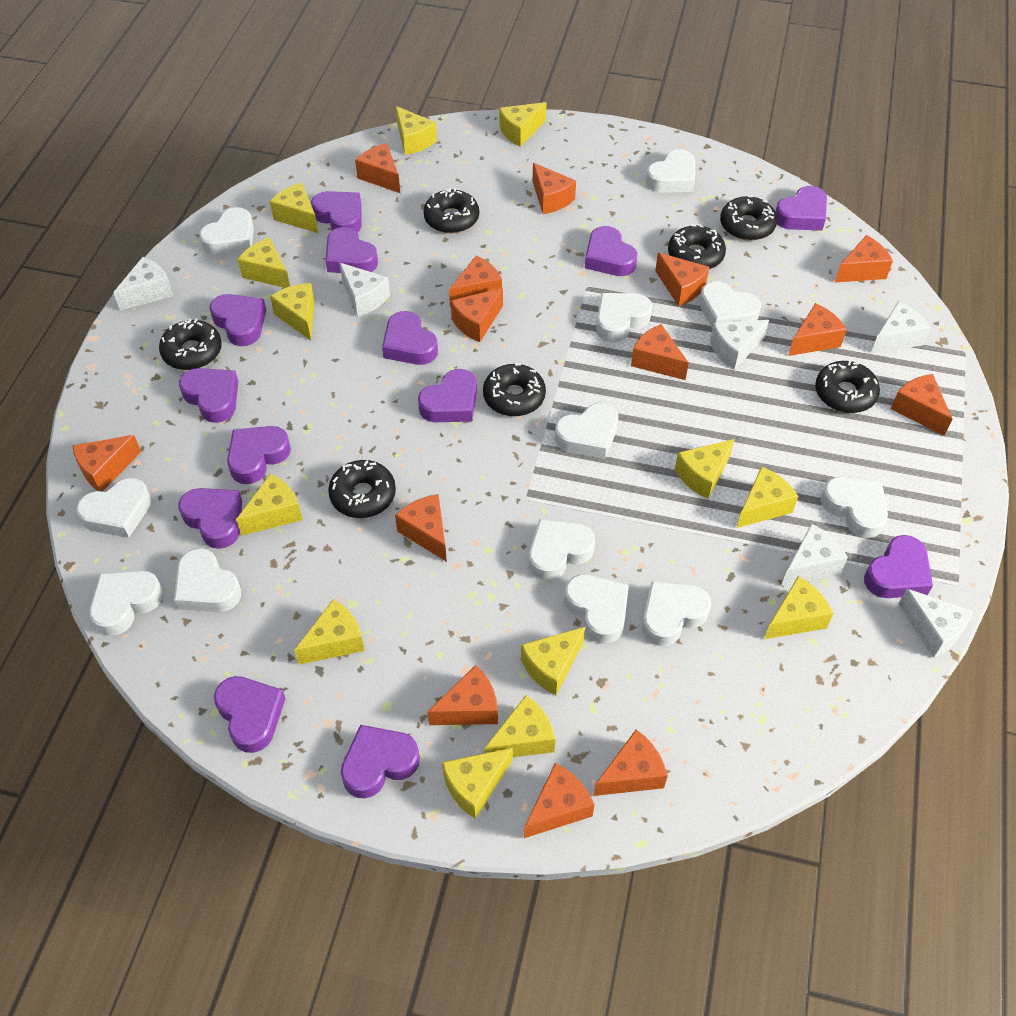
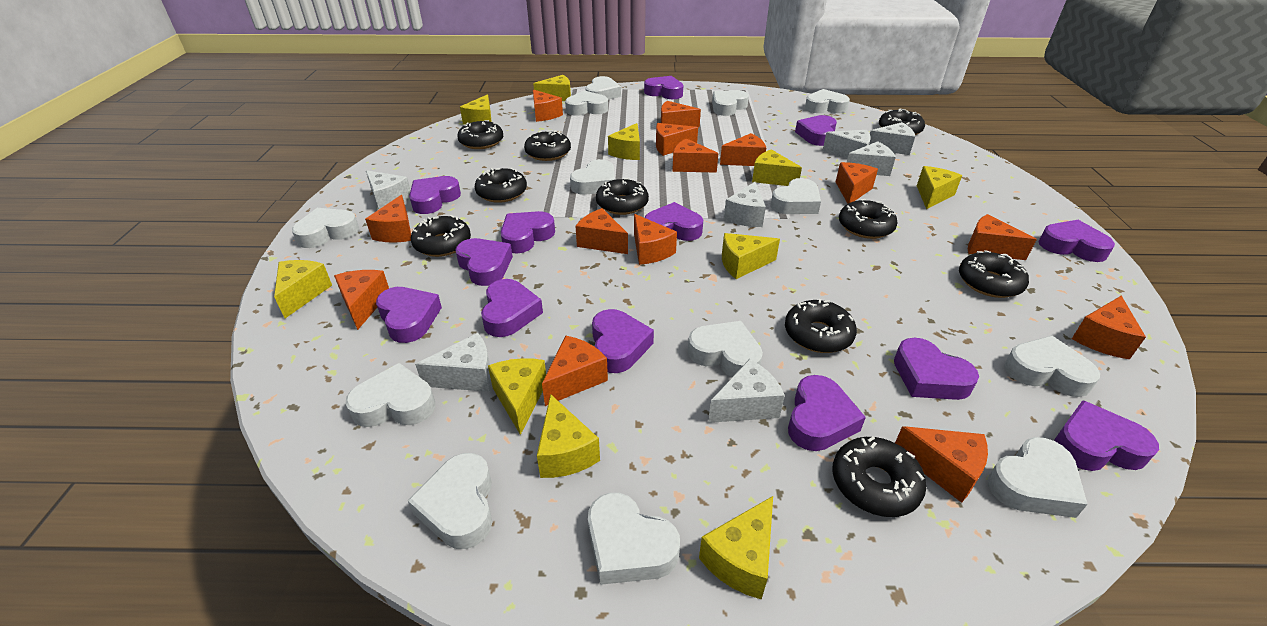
black donut: [159,318,222,370] [328,460,396,518] [423,188,479,233] [483,363,546,416] [668,224,726,269] [720,195,777,241] [815,360,880,413] = 7 -> [411,215,471,257] [457,120,503,149] [475,168,527,203] [524,130,571,161] [596,178,649,215] [785,299,857,353] [832,436,926,517] [839,199,898,239] [879,108,925,135] [959,250,1029,298] = 10
white cheese: [113,257,173,311] [339,263,390,317] [710,320,769,370] [781,524,848,586] [871,301,931,353] [898,589,973,658] = 6 -> [366,170,411,209] [415,333,492,392] [708,359,785,423] [724,182,766,227] [822,130,871,158] [847,141,896,176] [869,122,915,155] = 7
white heart: [76,478,151,538] [90,570,163,636] [174,548,241,612] [199,207,254,255] [529,519,595,581] [555,403,619,459] [565,574,629,644] [596,293,652,342] [642,581,711,646] [646,149,695,193] [699,281,761,328] [821,476,888,538] = 12 -> [292,208,359,248] [345,363,435,427] [408,453,492,549] [565,91,608,116] [570,159,615,195] [586,76,621,100] [588,493,680,585] [688,321,763,377] [712,90,749,116] [771,178,821,214] [805,89,850,113] [988,437,1088,518] [1004,336,1100,397] = 13
yellow cheese: [236,473,303,535] [238,237,290,288] [270,183,318,233] [270,283,315,341] [294,599,365,665] [396,106,437,155] [442,748,513,819] [485,695,556,757] [499,102,547,147] [521,627,585,695] [675,439,735,499] [737,466,798,528] [764,576,834,639] = 13 -> [274,260,332,318] [460,94,491,125] [488,358,546,435] [533,75,571,101] [537,394,600,478] [608,123,640,160] [699,496,773,599] [722,233,780,279] [752,149,802,186] [917,166,962,209] = 10

